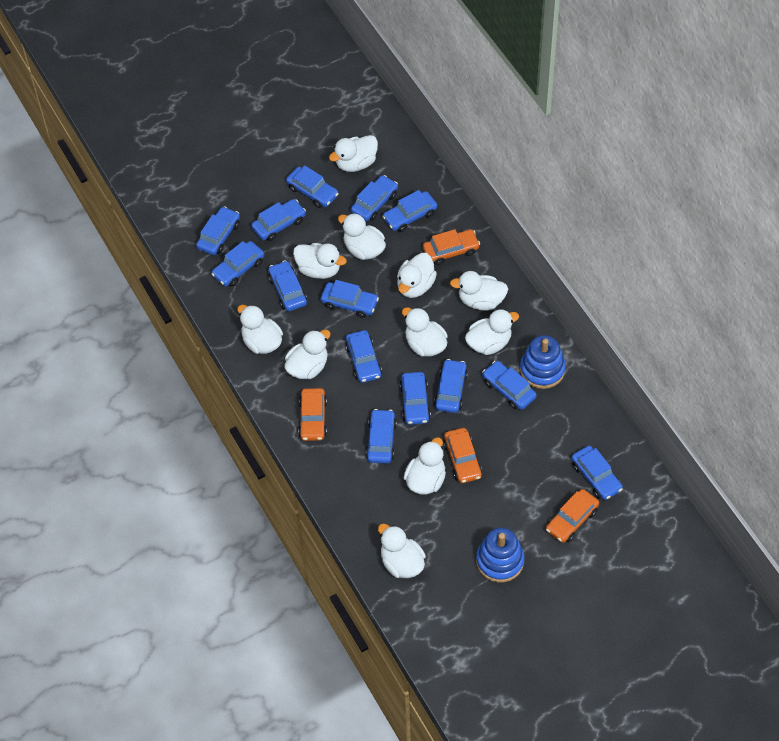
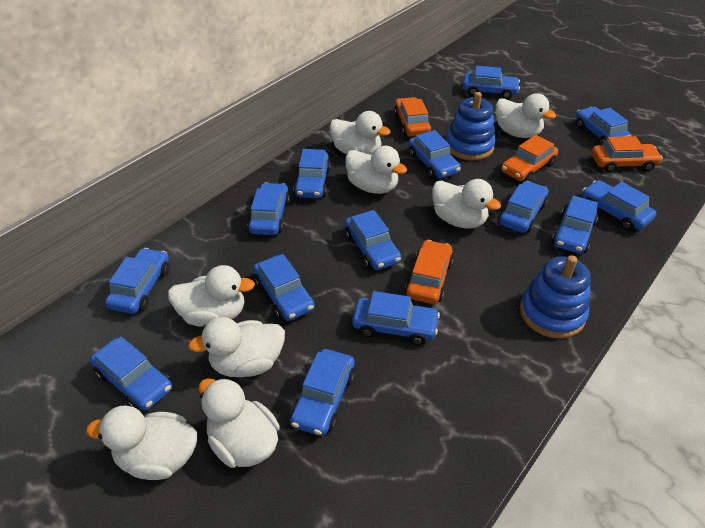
white duck: [237,305,283,354] [284,330,331,379] [293,243,347,279] [329,135,378,172] [338,213,386,260] [378,524,426,578] [397,253,437,298] [402,307,448,357] [404,437,446,494] [450,271,508,311] [465,309,519,355] = 11 -> [86,405,197,480] [168,265,255,327] [188,317,285,377] [199,378,280,468] [330,111,391,155] [345,146,407,194] [432,179,501,229] [496,93,556,138] = 8

